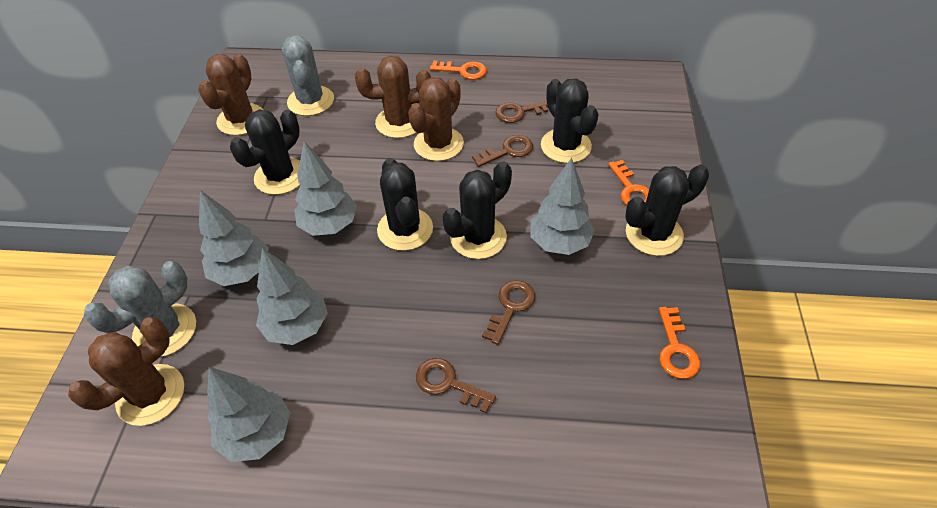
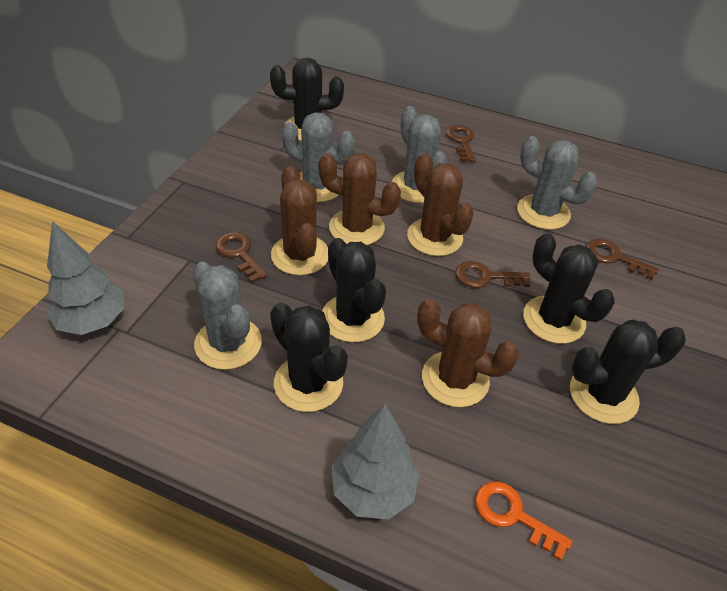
grey cactus: [84,261,196,357] [282,35,334,116] = 2 -> [193,262,262,370] [282,112,355,202] [392,106,448,203] [517,136,598,230] = 4
grey tree: [199,190,269,286] [207,367,290,462] [256,248,328,345] [294,141,357,236] [530,158,595,255] = 5 -> [46,221,124,335] [332,403,420,520] = 2
orange key: [430,61,487,80] [608,160,649,205] [659,307,700,379] = 3 -> [475,481,573,561] = 1

